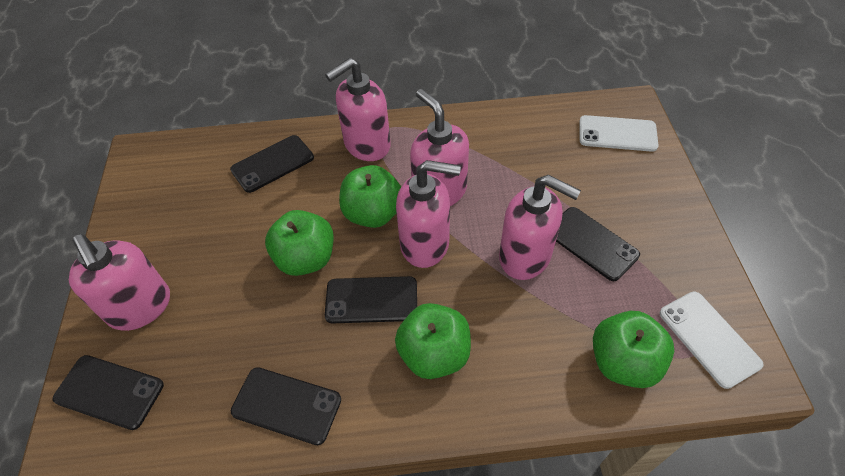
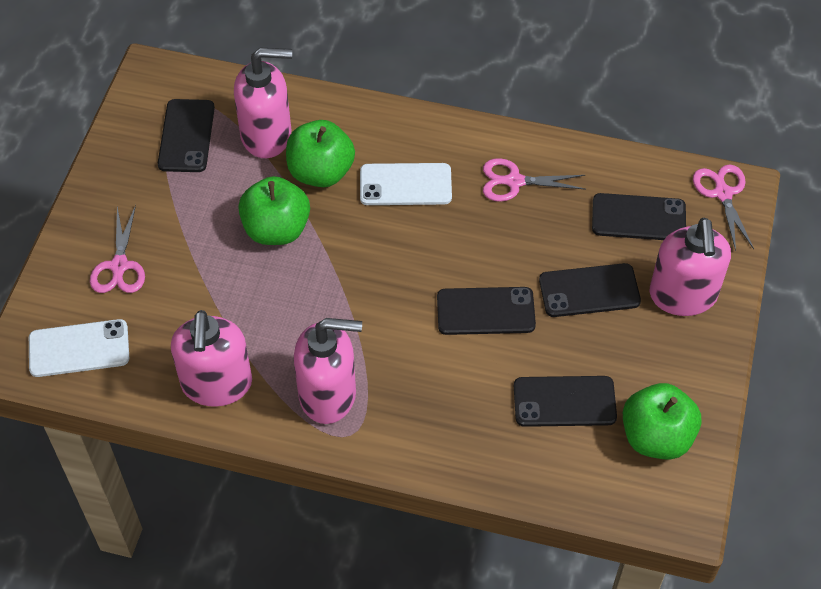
green apple: [265,210,334,276] [339,165,401,228] [395,303,471,379] [593,311,674,388] = 4 -> [238,176,310,245] [286,120,355,187] [623,383,701,460] = 3
pink scissors: none = 0 -> [90,205,145,293] [483,158,586,202] [693,164,754,251] = 3
pink soap dispenser: [69,234,170,331] [325,58,391,161] [396,160,461,268] [410,89,469,206] [499,175,581,280] = 5 -> [171,310,252,407] [234,48,292,158] [294,318,362,424] [650,218,731,316] = 4

